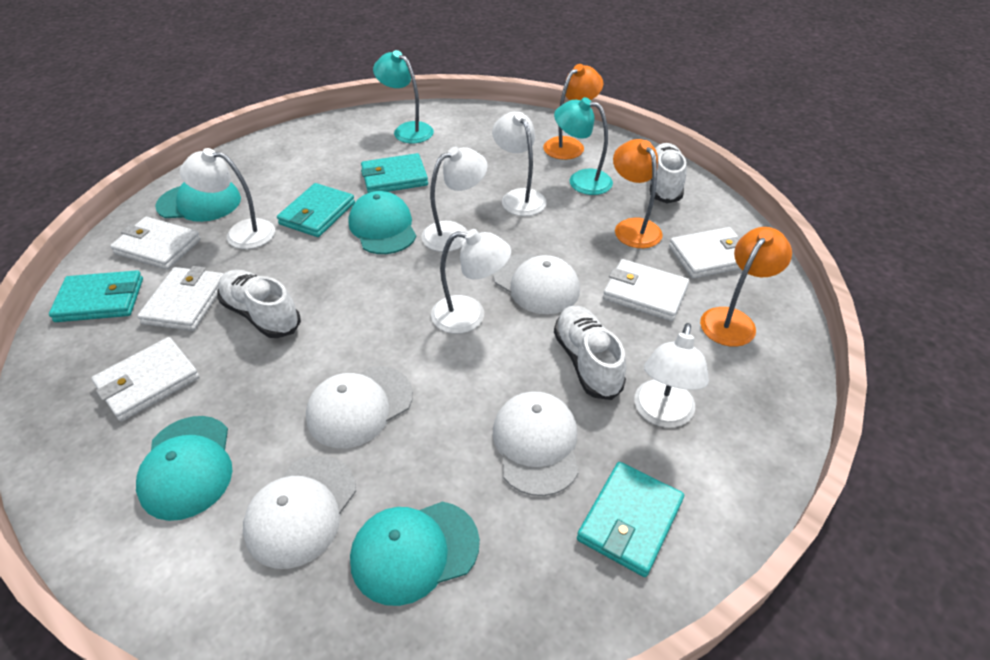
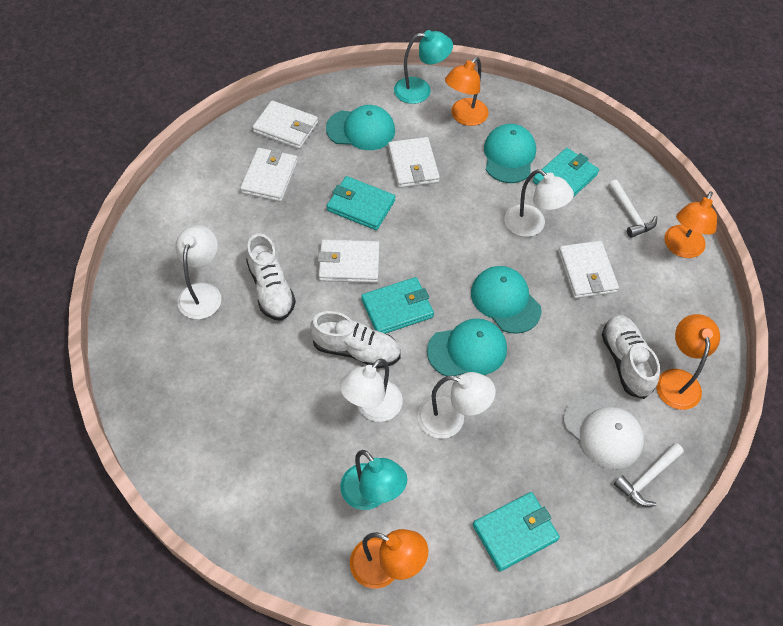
orange lamp: [543,64,603,160] [613,139,663,248] [700,227,792,347] = 3 -> [350,529,428,589] [445,57,489,126] [656,314,720,410] [664,191,717,258] = 4
white cap: [243,456,356,569] [306,366,413,448] [493,254,580,314] [493,391,579,496] = 4 -> [564,394,644,469] = 1
white hammer: none = 0 -> [608,180,657,238] [614,443,684,507] = 2
white lamp: [180,148,275,249] [421,147,488,252] [431,229,511,334] [492,112,547,216] [634,323,709,428] = 5 -> [175,225,221,319] [340,358,403,422] [418,372,496,438] [505,169,574,237] = 4

